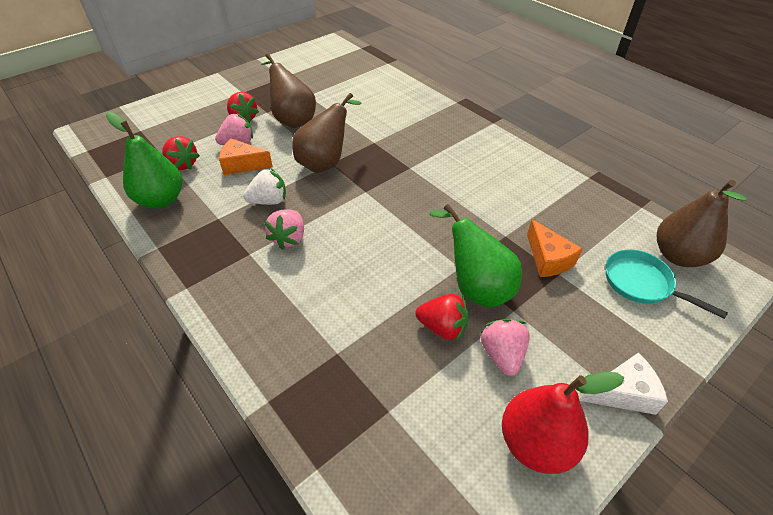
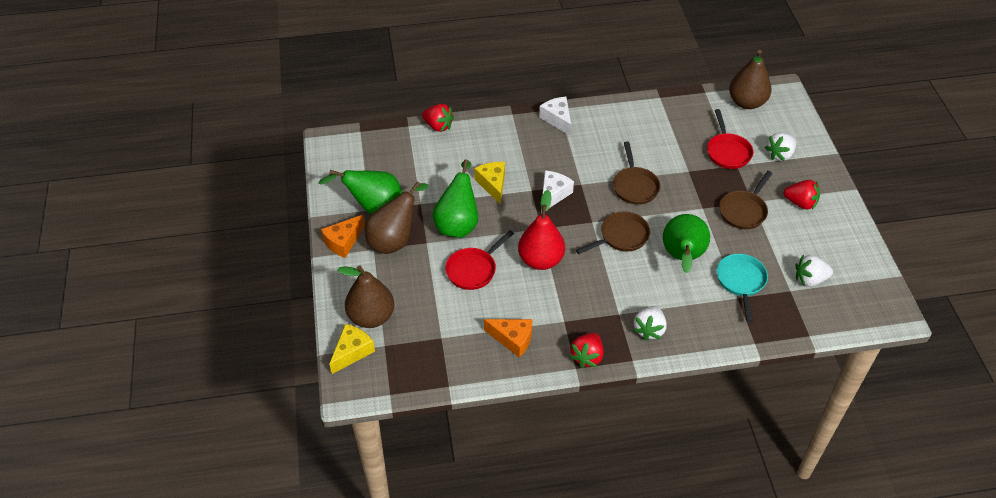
brown pan: none = 0 -> [576,212,650,254] [613,141,661,205] [719,171,773,229] = 3
green pear: [106,112,182,209] [429,204,522,307] = 2 -> [318,170,402,214] [432,159,478,238] [663,214,710,273] = 3
pink strawberry: [215,113,253,145] [264,210,304,250] [481,318,530,376] = 3 -> none = 0
red pan: none = 0 -> [445,230,514,290] [707,109,753,169] = 2
white cheese: [579,353,668,415] = 1 -> [539,97,571,136] [541,170,574,214] = 2
white strawberry: [243,168,286,205] = 1 -> [633,306,667,341] [765,133,796,161] [795,254,833,287] = 3
yellow cheese: none = 0 -> [329,324,375,374] [474,162,505,205] = 2

